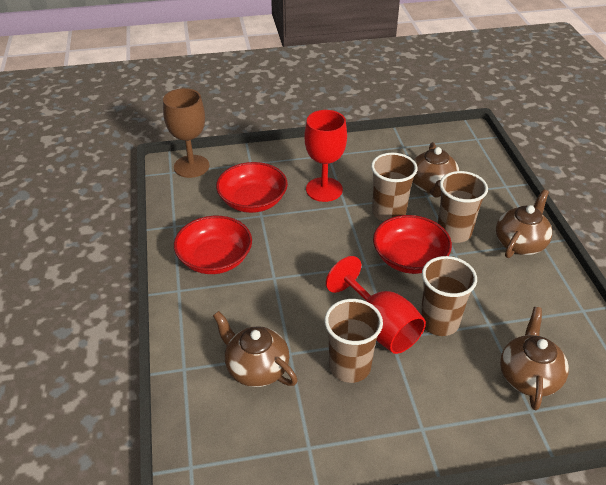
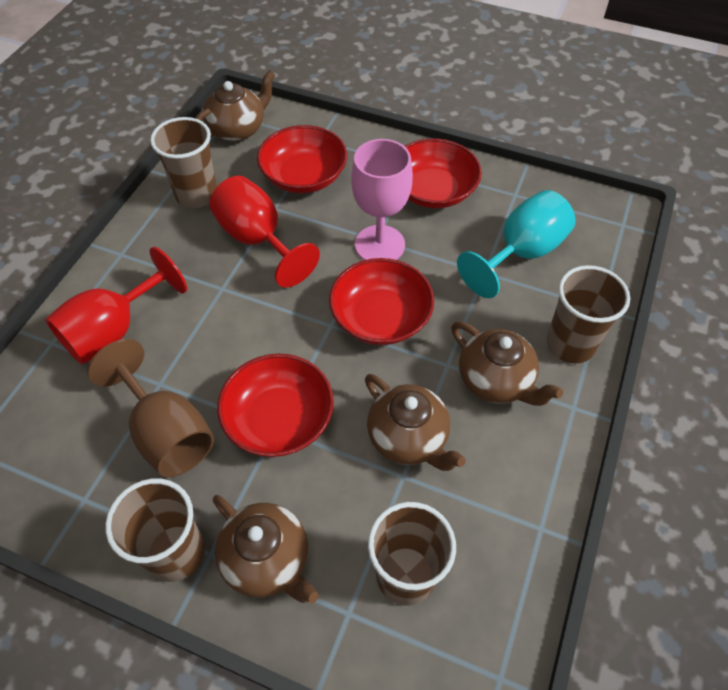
pink goblet: none = 0 -> [351,139,413,260] = 1
red bowl: [174,216,252,274] [216,162,288,213] [373,215,452,274] = 3 -> [217,354,334,457] [257,125,347,193] [329,258,434,345] [405,139,482,208] = 4
turquoise goblet: none = 0 -> [457,190,576,298] = 1

